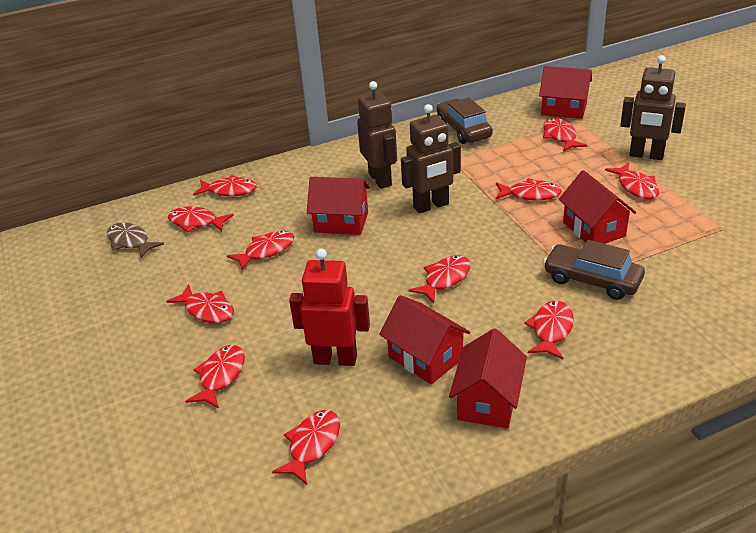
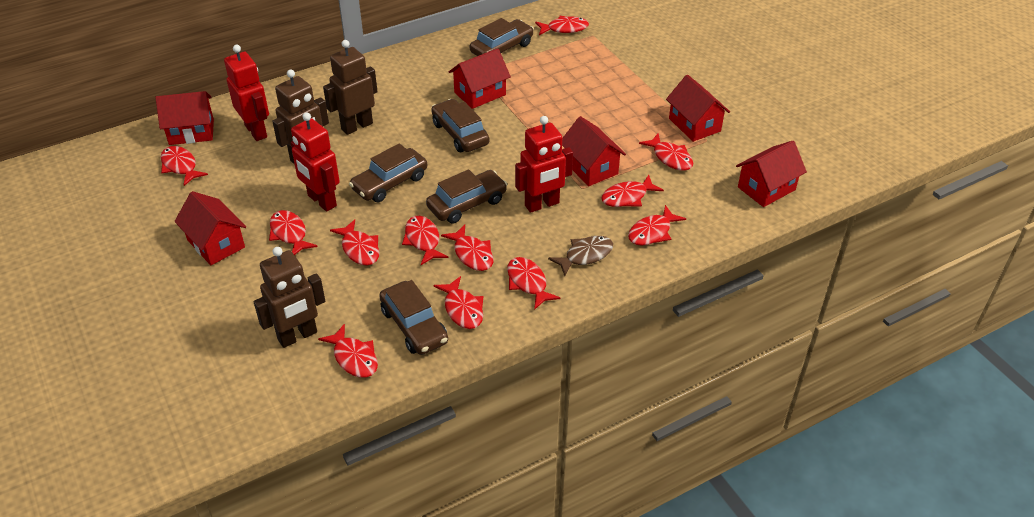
brown car: [436,98,493,144] [543,240,645,300] = 2 -> [349,143,427,202] [379,280,448,355] [426,169,507,224] [431,99,489,152] [470,18,534,56] = 5
red fish: [166,284,234,323] [168,206,234,232] [185,345,245,409] [193,175,257,196] [227,230,294,271] [272,410,340,485] [409,255,471,303] [495,178,562,200] [524,301,574,359] [543,118,587,152] [605,162,659,199] = 11 -> [161,146,208,186] [269,210,318,255] [318,324,378,378] [330,219,379,266] [402,216,448,265] [433,276,483,329] [441,225,493,271] [507,257,561,310] [535,16,589,35] [601,175,664,207] [628,205,686,246] [639,134,693,171] = 12
red house: [307,177,370,235] [379,295,470,384] [449,328,527,428] [539,66,592,119] [559,170,636,244] = 5 -> [156,91,214,145] [174,191,246,265] [449,48,511,109] [562,116,626,186] [666,75,730,142] [736,141,807,207] = 6
red robot: [289,249,370,366] = 1 -> [224,45,269,141] [291,112,340,212] [515,116,573,213] = 3

